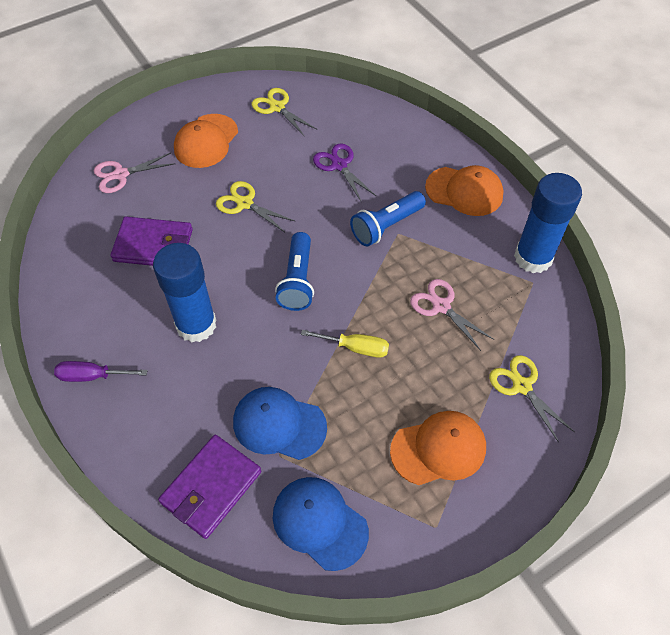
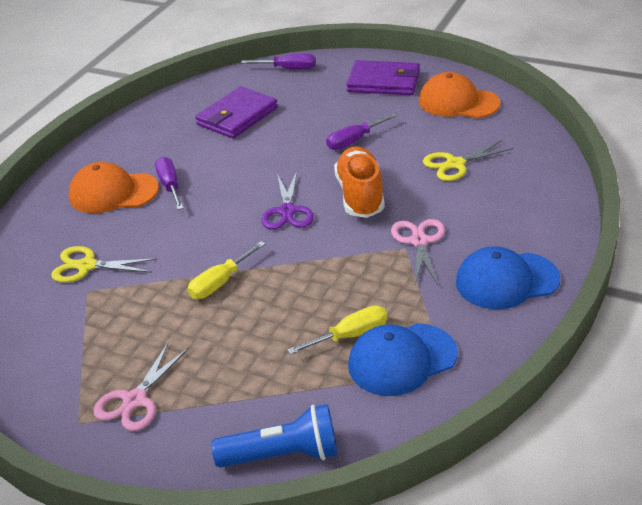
blue flashlight: [275,232,314,311] [350,191,426,246] = 2 -> [212,404,338,468] = 1
blue glue stick: [153,243,216,342] [514,173,582,273] = 2 -> none = 0
orange cap: [174,114,238,168] [390,411,486,485] [425,165,504,216] = 3 -> [69,162,159,213] [419,72,500,118] = 2
orange shoe: none = 0 -> [334,147,385,218] = 1
purple screwdriver: [54,361,147,382] = 1 -> [155,157,183,210] [241,54,316,69] [326,113,397,150] = 3
yellow scissors: [216,181,296,232] [252,88,316,137] [489,355,575,443] = 3 -> [51,246,157,283] [423,140,514,181] = 2
yellow screwdriver: [301,330,389,358] = 1 -> [188,241,265,299] [287,306,388,355] = 2

